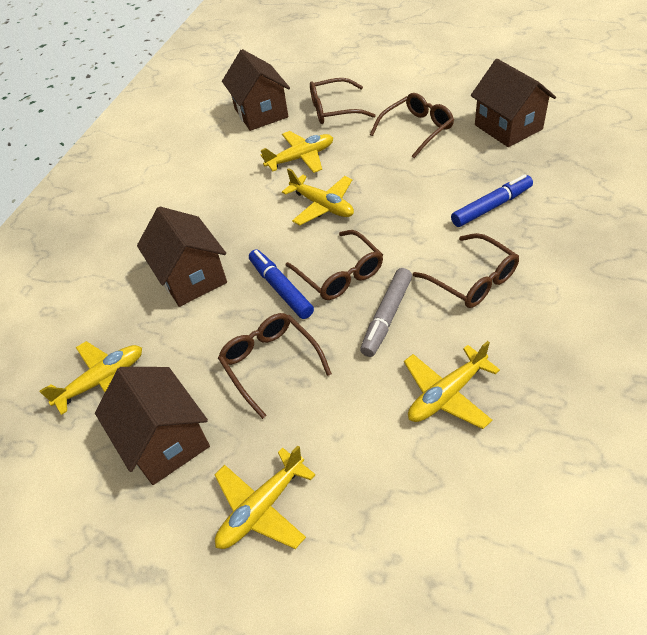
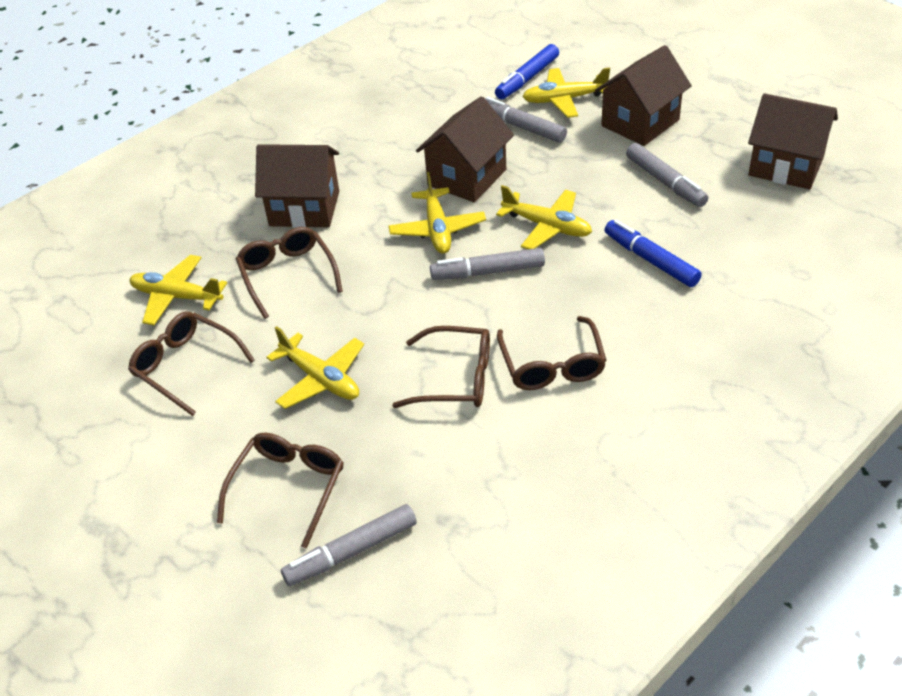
grey marker: [360,268,412,357] = 1 -> [281,504,417,586] [430,248,545,280] [485,97,567,143] [626,143,708,207] = 4

